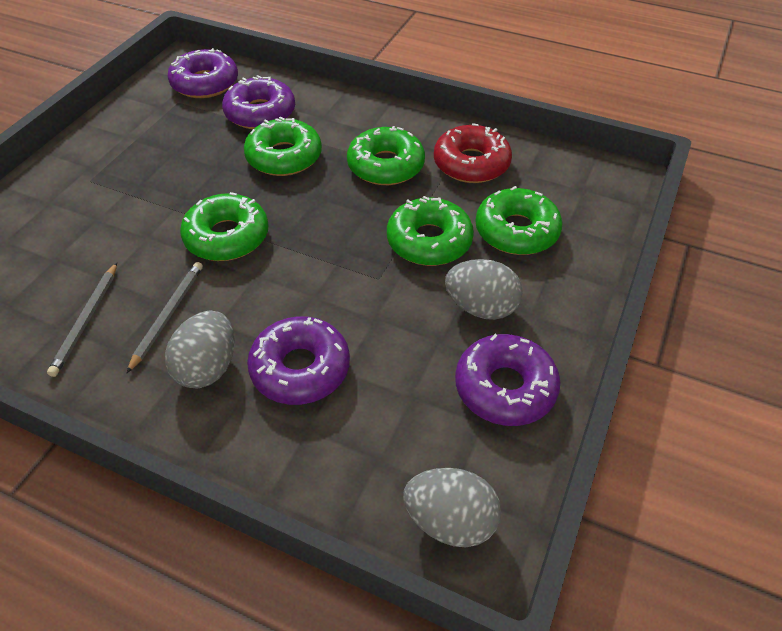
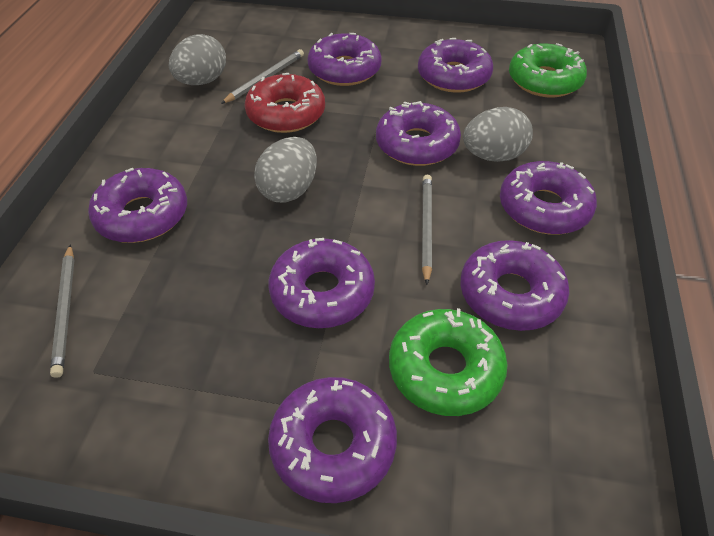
green donut: [180,192,268,261] [244,117,322,176] [347,126,425,185] [387,196,474,266] [476,186,563,255] = 5 -> [389,308,507,416] [509,43,587,97] = 2
grey pencil: [47,263,117,377] [127,262,203,373] = 2 -> [50,244,74,378] [221,49,304,104] [422,175,432,285] = 3
purple donut: [168,48,238,98] [222,75,295,129] [247,316,350,405] [455,334,560,426] = 4 -> [88,168,187,243] [268,377,397,503] [269,238,375,328] [307,33,381,86] [376,101,461,166] [418,38,493,93] [460,240,569,331] [500,161,597,235] = 8

